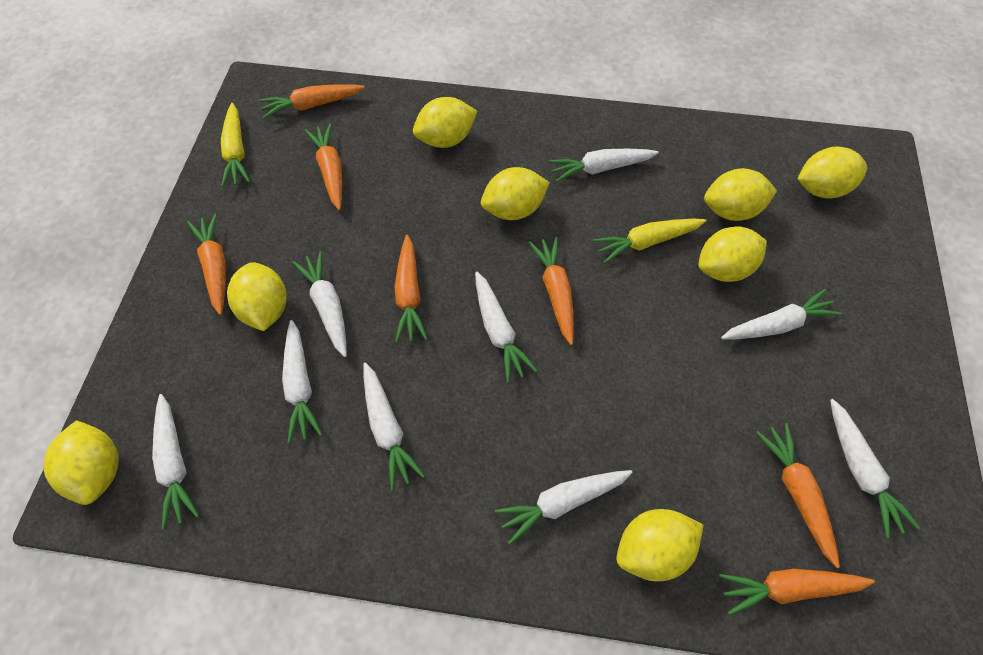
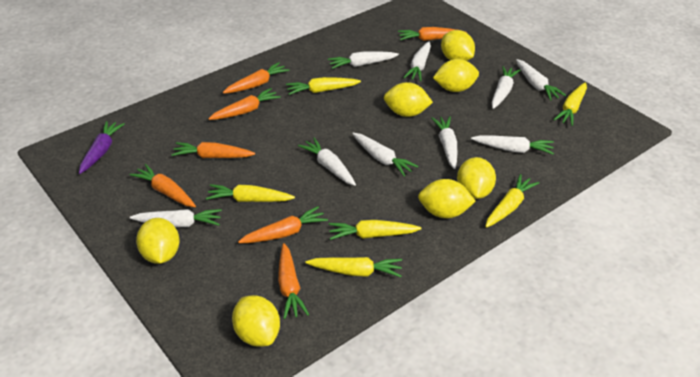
purple carrot: none = 0 -> [79,121,125,174] = 1
yellow carrot: [221,103,250,187] [593,219,707,264] = 2 -> [206,184,295,202] [286,77,361,95] [305,257,402,277] [329,220,422,240] [485,174,539,228] [554,82,587,126] = 6
yellow lemon: [44,420,119,505] [227,262,287,331] [413,97,477,148] [481,167,550,220] [616,509,703,581] [698,227,767,282] [704,168,777,221] [798,146,867,199] = 8 -> [136,218,180,264] [232,295,280,347] [384,82,433,117] [418,179,476,218] [433,59,479,92] [441,30,475,61] [457,157,496,199] = 7

